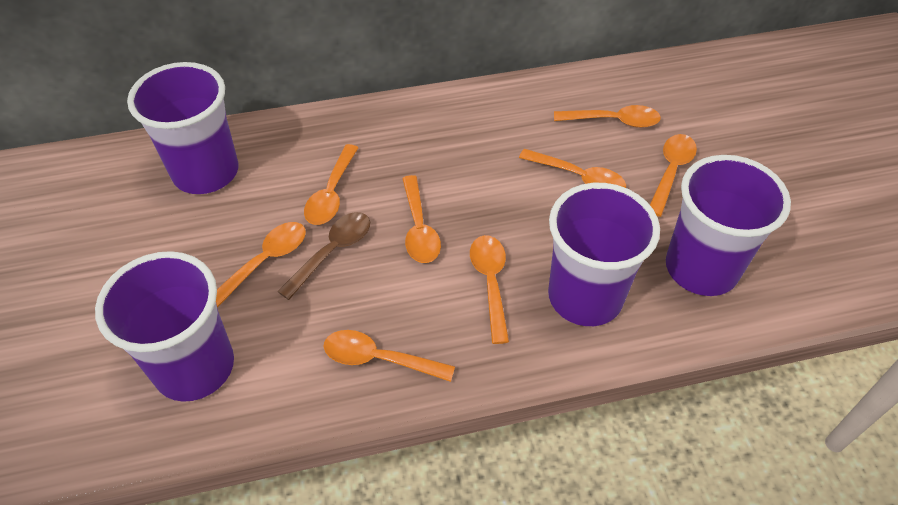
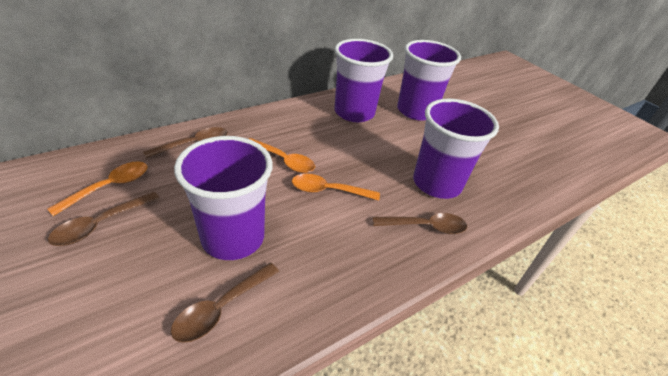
brown spoon: [277,212,370,300] = 1 -> [48,192,160,246] [143,127,228,158] [171,263,279,343] [373,213,467,234] = 4
orange spoon: [216,222,306,308] [304,144,358,225] [324,330,455,382] [402,175,441,263] [470,235,509,344] [519,149,626,188] [554,105,661,128] [650,134,697,217] = 8 -> [47,162,147,216] [249,138,315,173] [292,174,380,201] = 3

